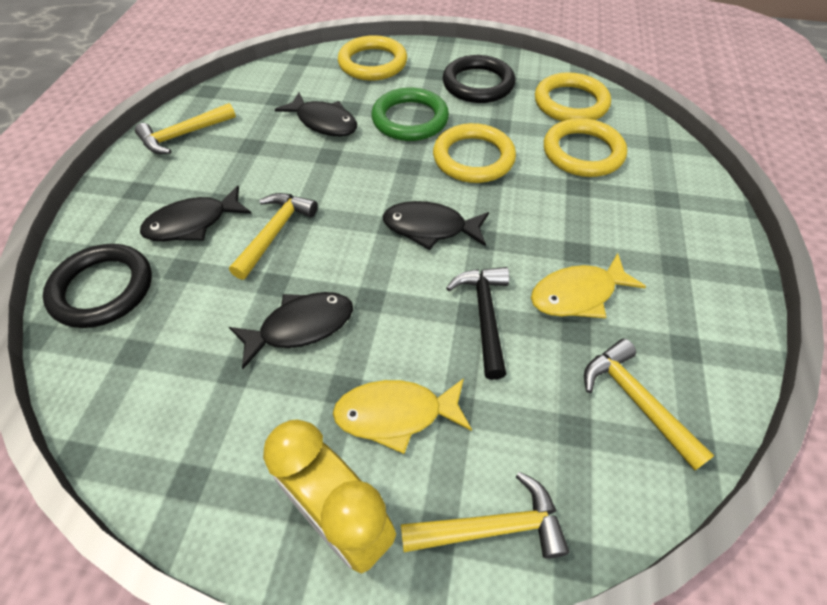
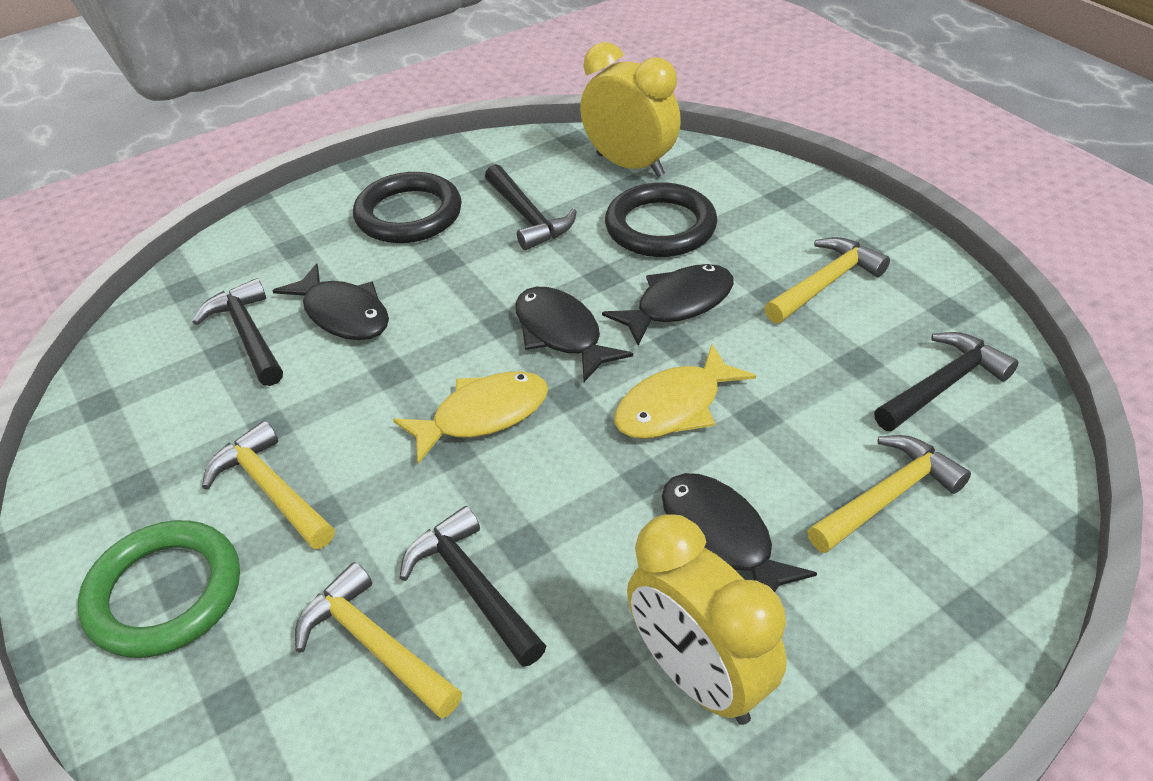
black hammer: [446,267,510,380] = 1 -> [193,278,283,386] [400,506,546,667] [485,164,577,250] [874,332,1018,431] = 4
yellow clock: [263,420,396,574] = 1 -> [580,42,681,177] [627,514,787,725] = 2
yellow ring: [338,35,407,81] [433,123,516,183] [535,72,611,121] [544,118,627,177] = 4 -> none = 0

